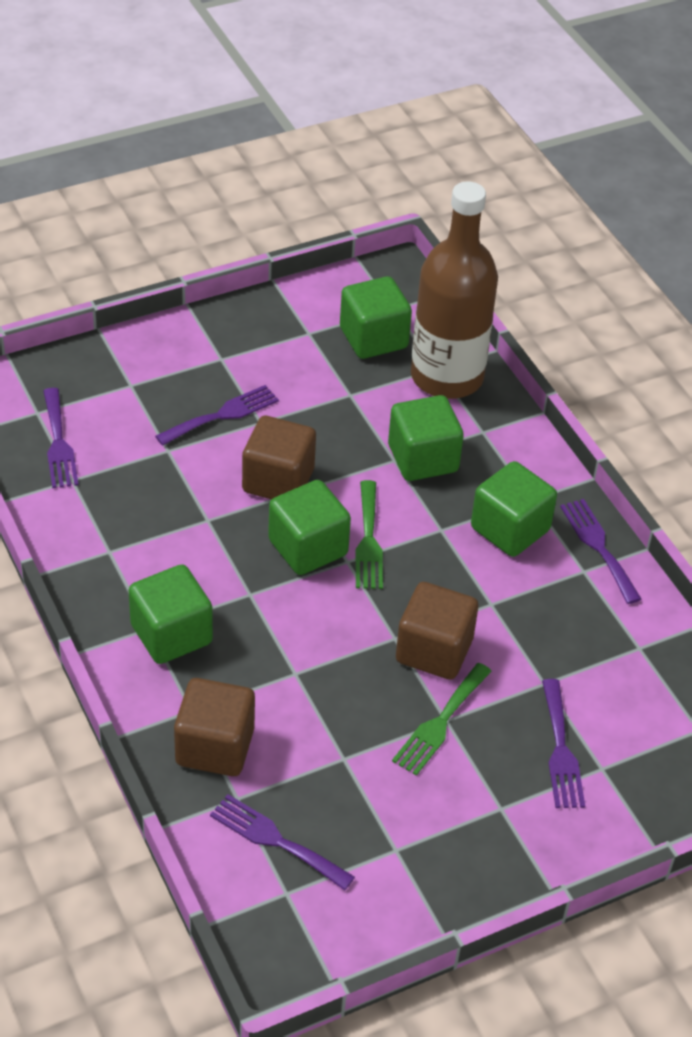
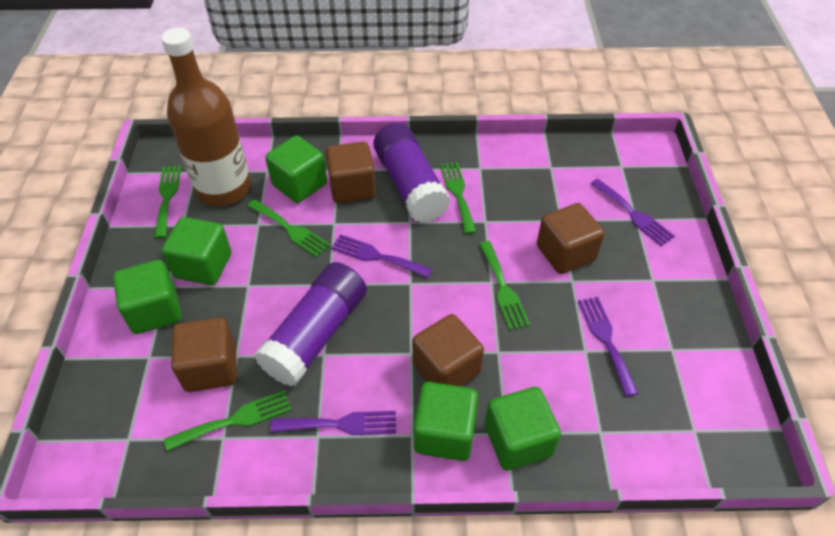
brown cube: [174,678,255,776] [242,416,316,500] [396,582,478,680] = 3 -> [171,317,237,392] [325,142,376,203] [412,314,484,386] [537,203,604,274] = 4
green fork: [355,480,383,589] [392,663,492,776] = 2 -> [154,165,181,239] [164,390,291,451] [248,199,331,257] [440,162,477,234] [479,241,530,330] = 5
purple fork: [43,388,79,488] [155,385,279,446] [210,794,355,890] [542,679,585,808] [560,499,641,604] = 5 -> [271,411,396,435] [331,234,433,278] [578,297,639,397] [591,179,675,246] = 4
purple glue stick: none = 0 -> [255,262,367,386] [373,123,450,223] = 2

